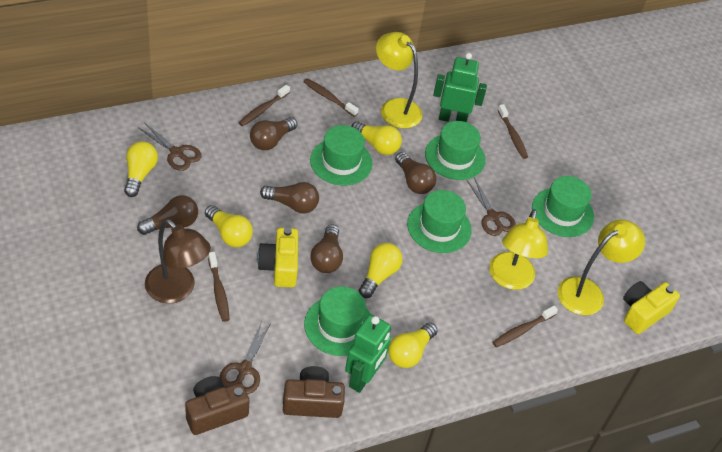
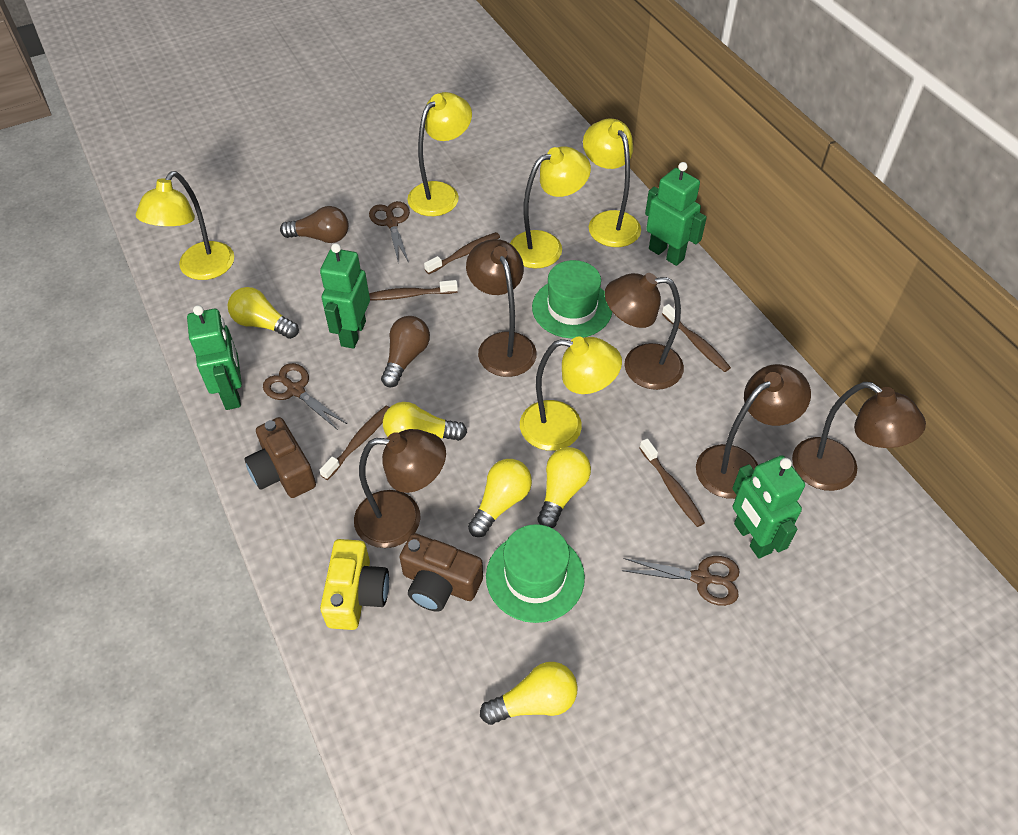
brown lamp: [145,219,211,304] = 1 -> [354,429,446,548] [466,239,537,377] [605,273,684,390] [696,364,811,499] [792,382,926,491] = 5
brown light bulb: [137,195,198,235] [250,117,297,150] [260,182,319,213] [310,224,343,273] [395,152,436,194] = 5 -> [280,206,348,243] [381,316,430,388] = 2
green hat: [304,286,371,356] [310,125,373,186] [407,190,472,253] [425,121,486,180] [532,176,594,237] = 5 -> [486,524,585,623] [532,260,612,339] = 2
green robot: [345,314,391,393] [433,53,487,122] = 2 -> [187,305,242,410] [320,243,370,349] [645,162,707,266] [732,455,805,559] = 4
yellow camera: [257,227,299,287] [623,281,680,334] = 2 -> [320,539,389,630] = 1
yellow lamp: [376,32,422,129] [489,209,548,290] [558,219,645,315] = 3 -> [136,171,234,280] [407,92,472,216] [510,146,591,269] [520,336,622,451] [583,119,641,247] = 5

